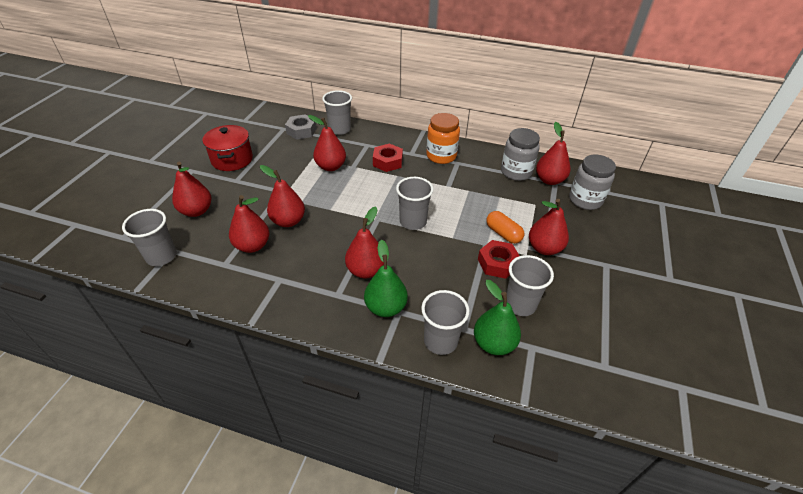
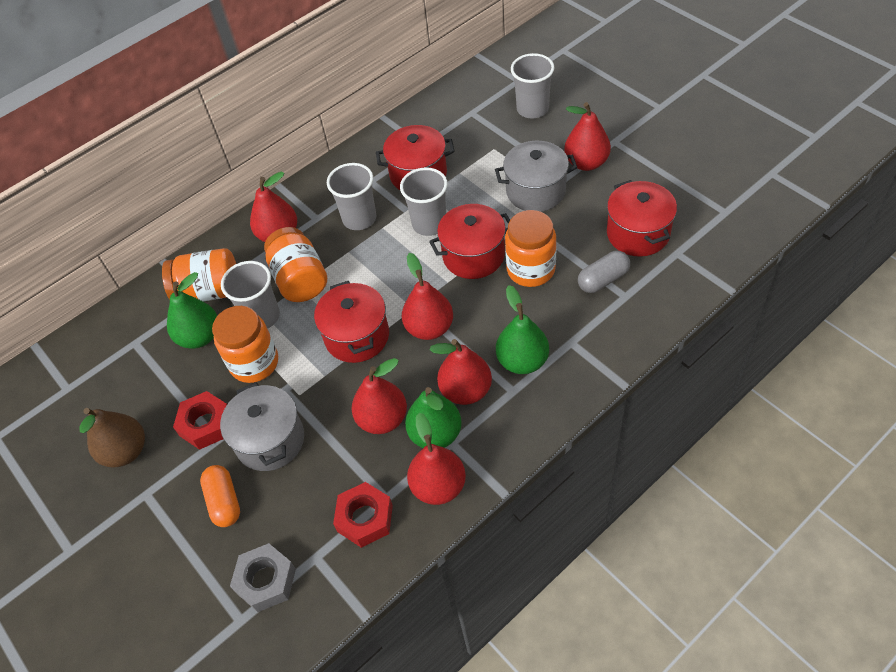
brown pear: none = 0 -> [79,408,145,468] = 1
green pear: [364,240,408,317] [474,280,521,355] = 2 -> [167,272,217,349] [405,387,462,448] [496,285,549,374] = 3
grey capsule: none = 0 -> [578,251,630,293] = 1
grey cup: [122,209,177,266] [322,90,352,135] [396,177,434,230] [421,290,470,355] [506,255,554,316] = 5 -> [221,261,280,329] [327,163,376,230] [400,167,448,236] [511,53,554,119] = 4
grey jar: [501,128,540,181] [569,154,616,210] = 2 -> none = 0
grey pot: none = 0 -> [220,382,304,471] [495,141,577,212] = 2
orange jar: [426,113,460,164] = 1 -> [162,248,236,301] [212,306,278,383] [264,227,327,302] [505,210,557,287] = 4
red pear: [172,162,211,217] [229,195,269,253] [260,165,305,227] [308,115,346,171] [345,207,384,278] [529,199,569,255] [536,122,571,185] = 7 -> [250,171,297,242] [352,358,407,434] [402,253,453,340] [407,413,466,505] [430,339,492,405] [564,102,611,171] = 6
red pot: [203,125,253,171] = 1 -> [314,281,389,363] [376,125,455,190] [429,204,510,279] [607,180,677,257] = 4

